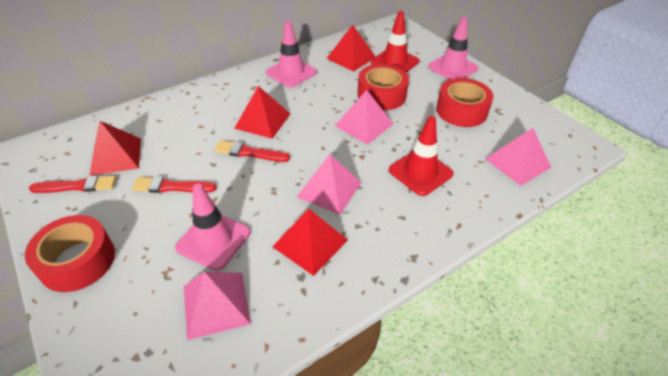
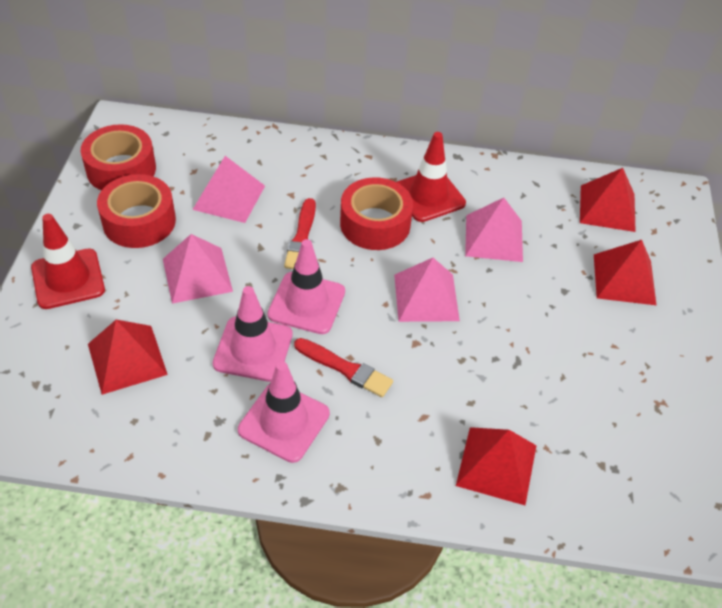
red brush: [29,175,116,193] [132,176,217,193] [215,140,290,162] = 3 -> [284,198,316,269] [294,338,393,397] = 2

